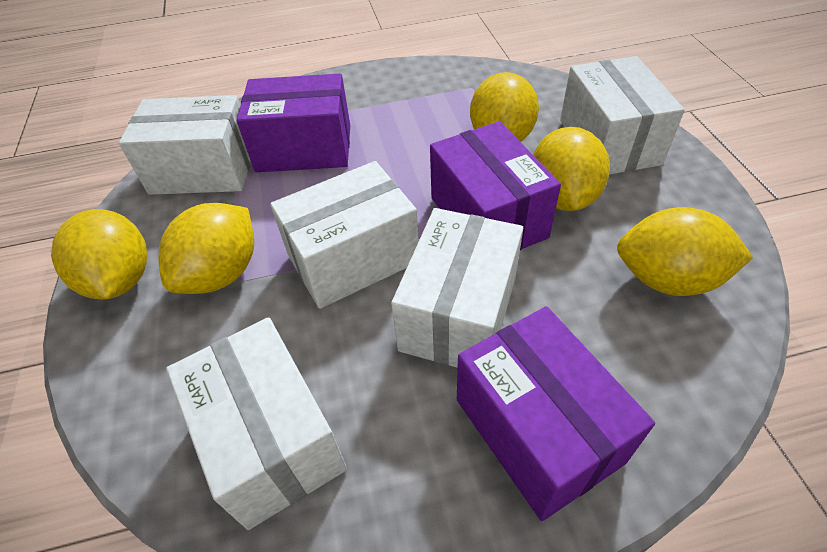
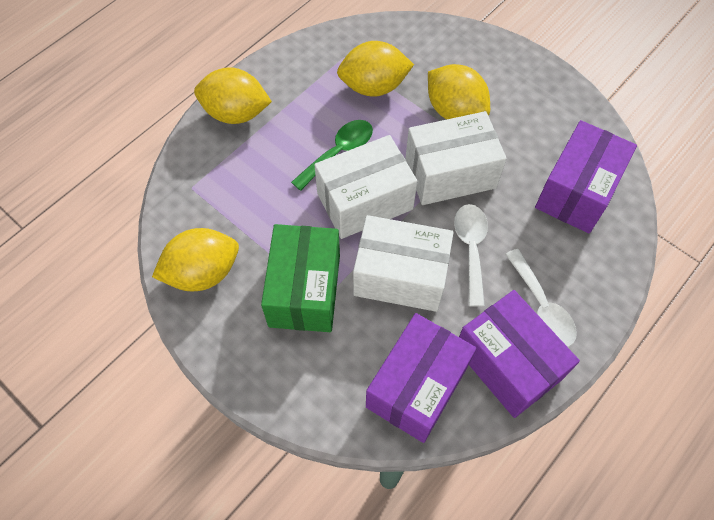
green box: none = 0 -> [261,224,340,332] = 1
green spoon: none = 0 -> [291,120,373,191] = 1
white box: [119,95,251,195] [166,317,347,530] [270,161,419,309] [391,208,523,368] [560,56,685,175] = 5 -> [314,135,417,239] [353,215,454,312] [405,111,507,205] = 3
white spoon: none = 0 -> [454,204,488,307] [505,249,577,347] = 2
yellow lemon: [51,209,148,300] [158,203,254,294] [470,72,539,142] [533,127,610,211] [617,207,753,296] = 5 -> [152,228,239,291] [194,67,272,124] [337,41,414,97] [428,64,490,120] = 4

